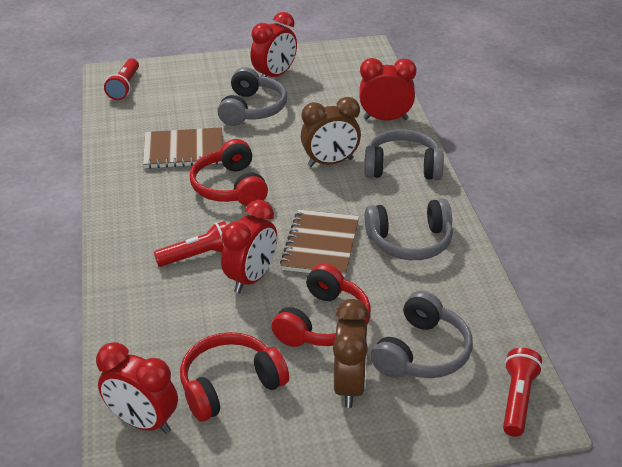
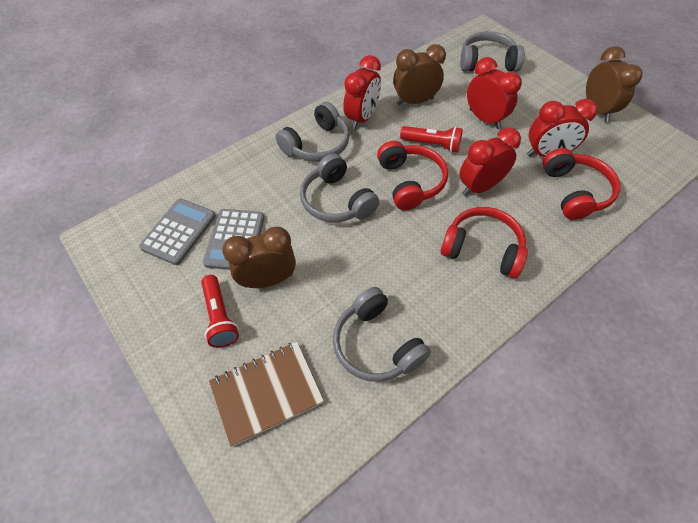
brown clock: [301,97,361,167] [333,299,369,408] = 2 -> [222,227,296,288] [393,44,446,105] [586,46,643,122] = 3
brown notebook: [143,127,223,169] [280,210,359,277] = 2 -> [209,342,324,447] = 1
grey calculator: none = 0 -> [139,199,216,265] [203,209,265,270] = 2
red flashlight: [104,58,139,100] [154,221,227,267] [503,348,543,437] = 3 -> [201,275,239,348] [400,126,463,153] = 2

